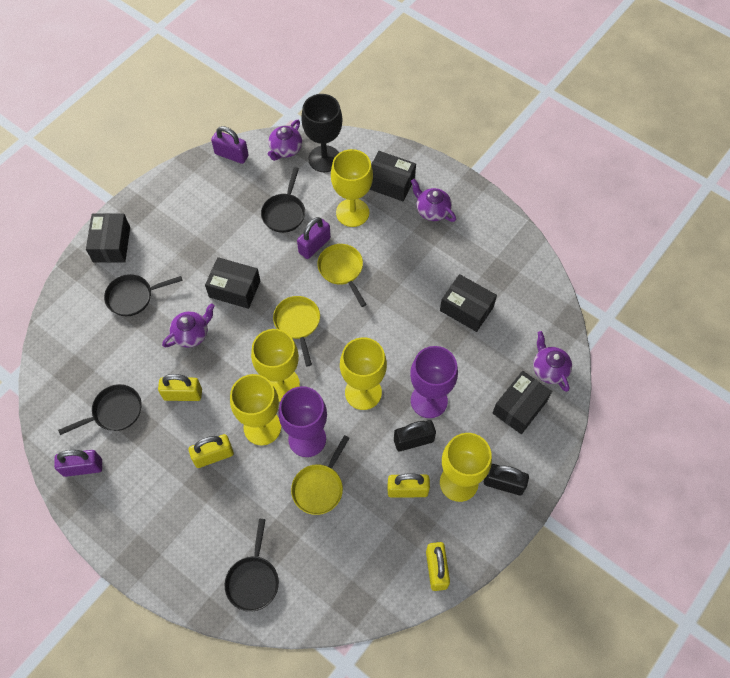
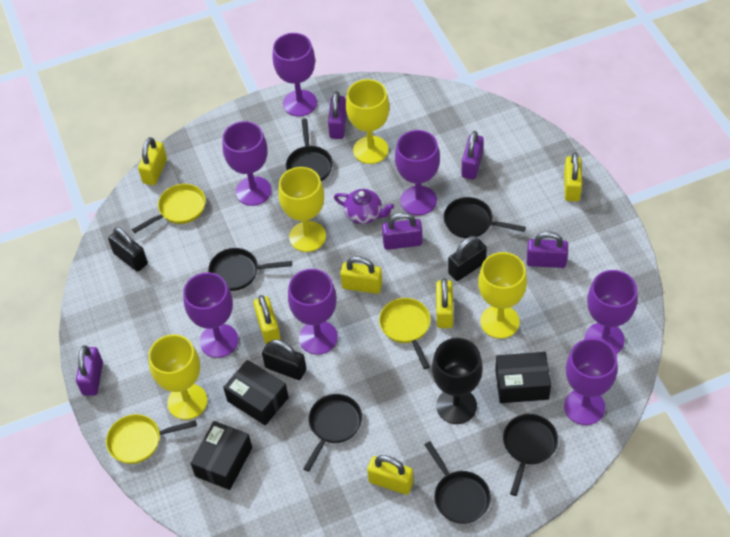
black box: [86,213,130,263] [205,257,260,309] [370,151,416,201] [440,274,497,332] [493,371,552,434] = 5 -> [190,421,252,490] [223,360,289,425] [495,352,551,403] = 3
black padlock: [394,420,436,451] [484,464,529,495] = 2 -> [108,227,148,272] [262,339,306,380] [448,236,487,281] = 3
black pan: [58,384,142,435] [104,274,182,316] [225,519,279,612] [261,167,305,233] = 4 -> [208,248,292,291] [286,119,333,181] [303,394,362,472] [425,441,491,524] [444,197,526,238] [503,414,558,496] = 6
purple goblet: [278,386,327,457] [410,346,458,418] = 2 -> [183,272,238,358] [222,121,272,206] [272,33,317,116] [288,269,338,355] [395,130,440,215] [564,338,618,425] [585,270,638,354] = 7
purple padlock: [54,450,102,477] [211,126,249,164] [297,217,331,259] = 3 -> [76,345,103,396] [328,91,347,139] [382,212,423,250] [462,131,484,179] [527,231,568,268] = 5
purple teapot: [162,303,215,348] [267,120,302,161] [411,179,456,222] [533,331,572,392] = 4 -> [334,189,394,224] = 1
yellow goblet: [230,374,281,446] [251,329,300,402] [331,149,373,227] [340,337,387,410] [440,433,492,502] = 5 -> [149,334,207,420] [278,167,326,252] [346,79,390,164] [478,252,527,339] = 4
yellow padlock: [158,374,202,401] [189,434,234,468] [388,473,430,498] [426,542,450,591] = 4 -> [138,137,167,185] [254,295,281,344] [340,256,382,294] [367,455,413,495] [436,278,453,328] [564,152,582,201] = 6

